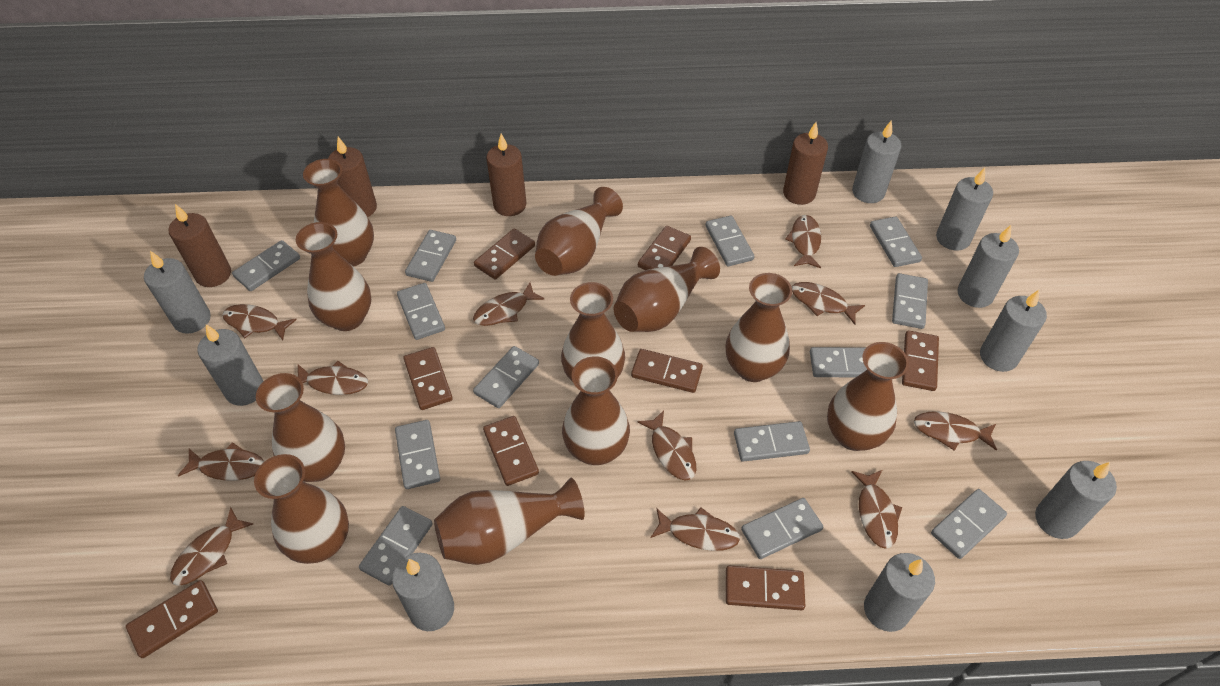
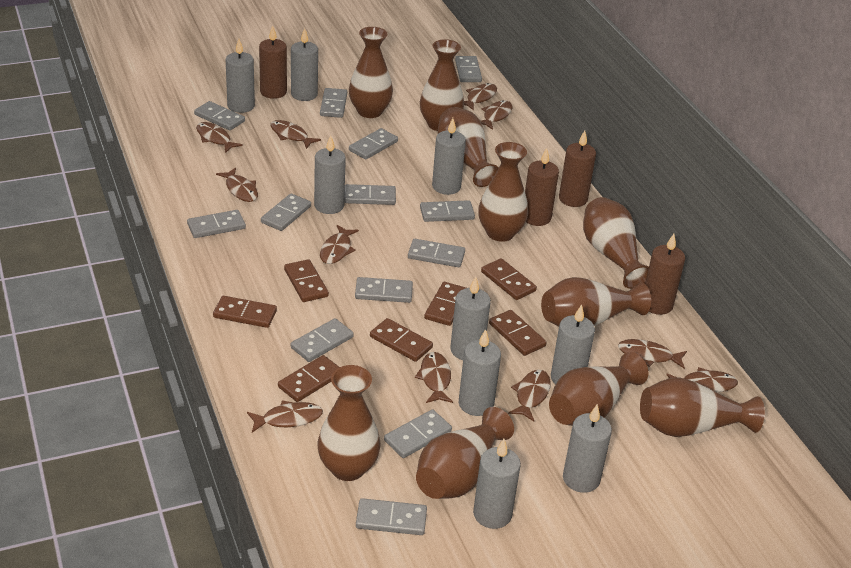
brown domino: [126,580,218,658] [403,347,453,410] [474,229,535,279] [483,416,539,486] [631,349,703,393] [638,226,691,270] [726,565,805,610] [902,330,939,391] = 8 -> [213,296,277,328] [278,355,340,402] [284,259,329,302] [370,318,433,362] [424,282,466,326] [481,258,537,300] [489,310,547,356] = 7
brown vase: [254,454,349,564] [256,373,345,482] [296,222,371,331] [303,159,374,267] [434,478,585,565] [535,187,623,276] [561,282,625,382] [562,356,630,465] [614,247,720,332] [726,273,792,382] [827,342,909,451] = 11 -> [318,365,381,481] [349,27,393,118] [416,407,514,499] [420,39,464,131] [438,107,499,187] [478,142,528,242] [541,277,651,327] [549,352,648,426] [583,197,649,289] [640,378,765,437] = 10

